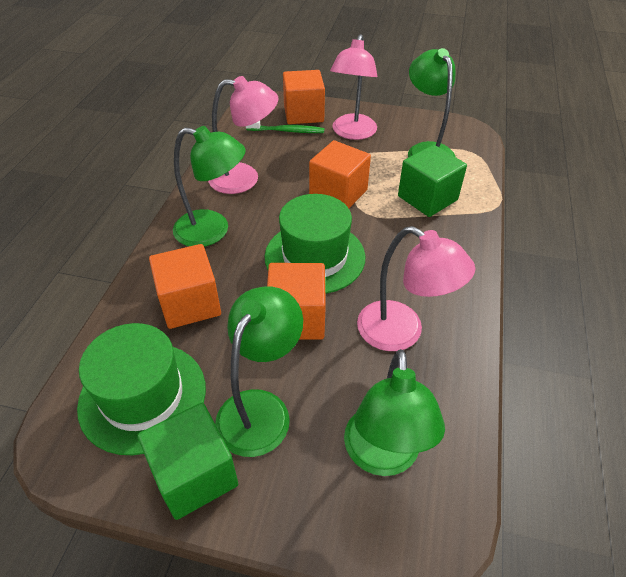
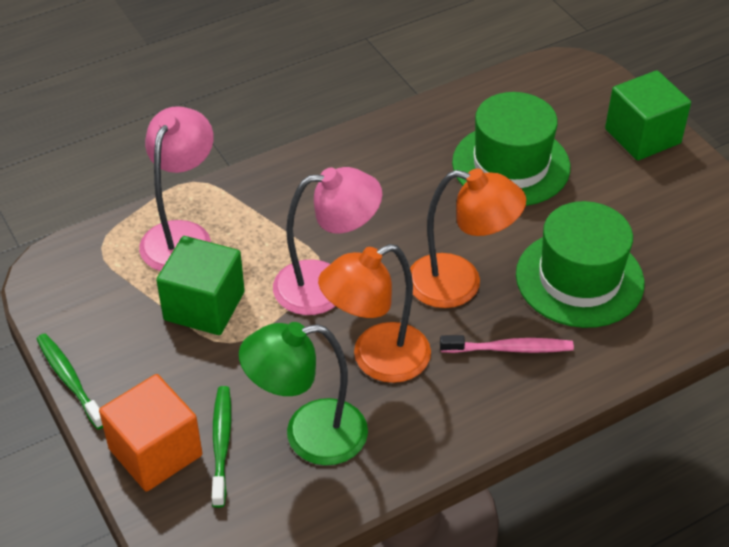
green lamp: [173,126,245,247] [215,287,303,457] [344,349,445,476] [408,48,456,158] = 4 -> [239,322,368,465] = 1
green toothbrush: [246,121,324,133] = 1 -> [36,334,103,429] [211,386,231,508] = 2
orange cube: [149,244,221,329] [267,263,326,340] [283,70,325,124] [309,140,371,208] = 4 -> [99,374,202,491] = 1
orange lamp: none = 0 -> [318,244,431,383] [410,169,526,308] = 2
pink lamp: [208,76,279,194] [330,34,377,140] [357,226,476,351] = 3 -> [139,106,214,271] [273,167,382,315] = 2
pink toothbrush: none = 0 -> [440,335,574,353] = 1

